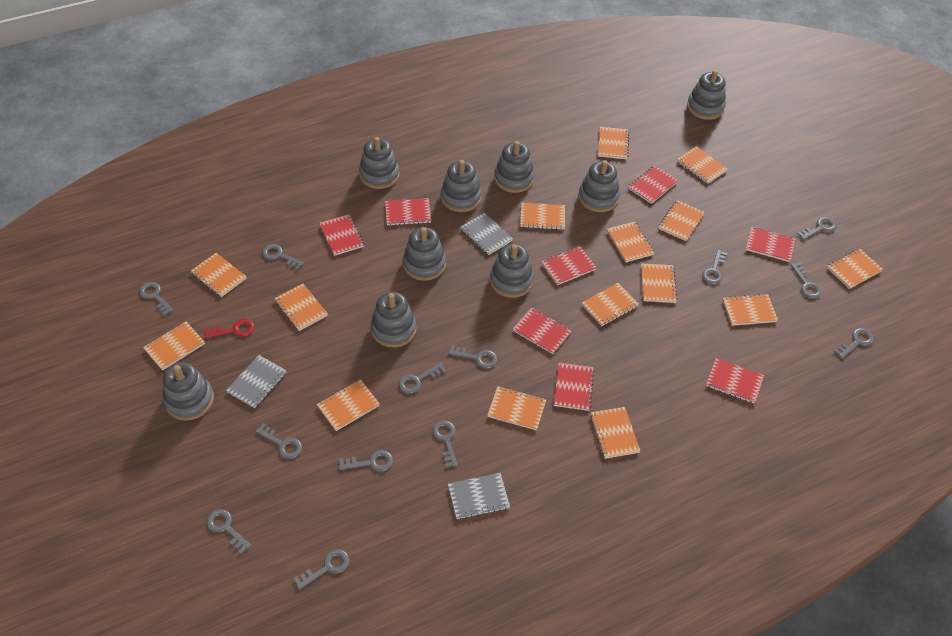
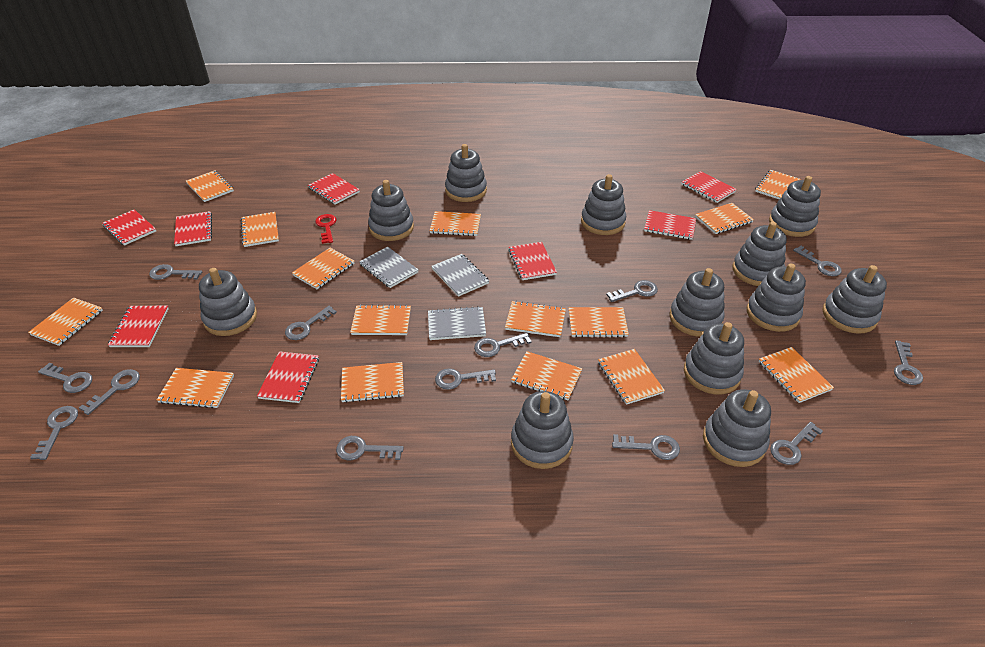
grey stacking toy: [163,362,214,421] [359,137,400,189] [371,292,417,348] [403,227,446,281] [441,160,482,212] [490,244,534,298] [494,141,535,193] [578,160,620,212] [687,70,726,120] = 9 -> [199,268,257,336] [368,180,414,241] [445,144,487,202] [511,391,574,469] [581,174,626,235] [669,268,725,337] [684,322,744,395] [703,389,771,467] [733,222,787,286] [747,264,806,332] [769,176,821,237] [823,265,887,334] = 12

